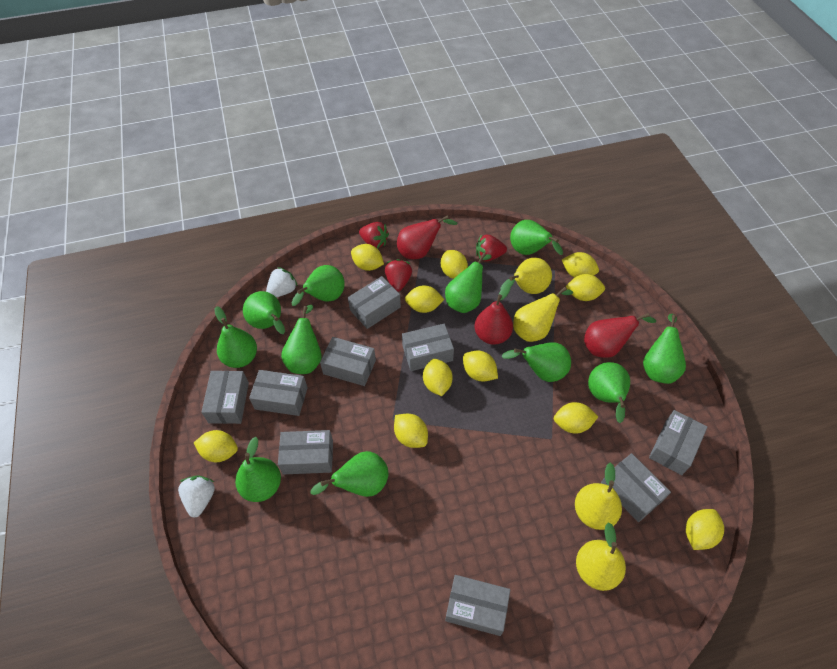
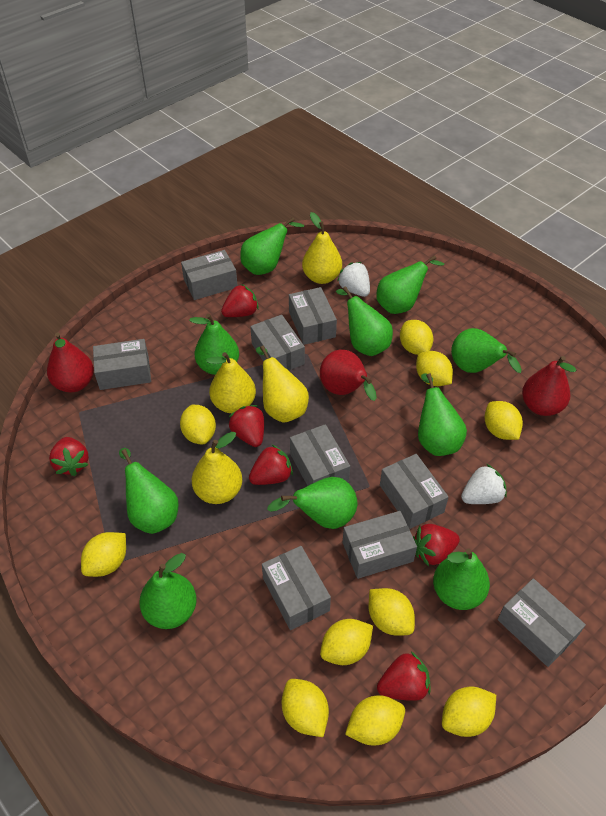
green pear: [214,306,257,368] [235,437,281,502] [243,291,285,334] [281,305,322,374] [292,265,345,306] [310,451,388,497] [445,253,492,313] [502,342,571,382] [510,220,563,255] [588,362,630,423] [643,314,686,384] = 11 -> [119,448,179,534] [139,553,197,629] [189,314,239,375] [240,217,304,275] [267,477,358,529] [336,286,393,356] [376,255,444,314] [418,374,467,456] [433,549,490,610] [451,328,522,373] = 10
red strawberry: [359,222,389,248] [385,259,412,292] [476,234,507,262] = 3 -> [49,437,89,476] [221,284,259,317] [229,405,264,447] [249,445,293,485] [377,652,431,701] [413,524,460,566] = 6
yellow lemon: [194,430,238,462] [351,244,384,271] [394,414,428,448] [405,285,445,313] [423,359,453,396] [441,250,468,279] [463,350,498,382] [554,402,598,434] [562,252,599,278] [565,274,605,301] [686,509,724,550] = 11 -> [81,532,126,577] [180,405,216,444] [282,679,329,737] [320,619,373,665] [345,695,405,746] [369,588,415,636] [400,320,433,355] [416,351,453,386] [442,686,496,737] [484,401,523,440] = 10

